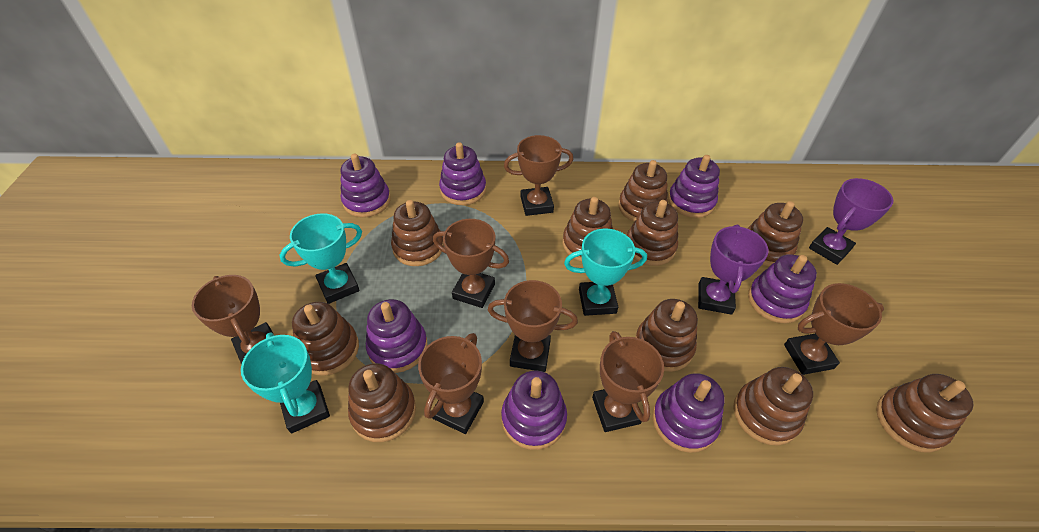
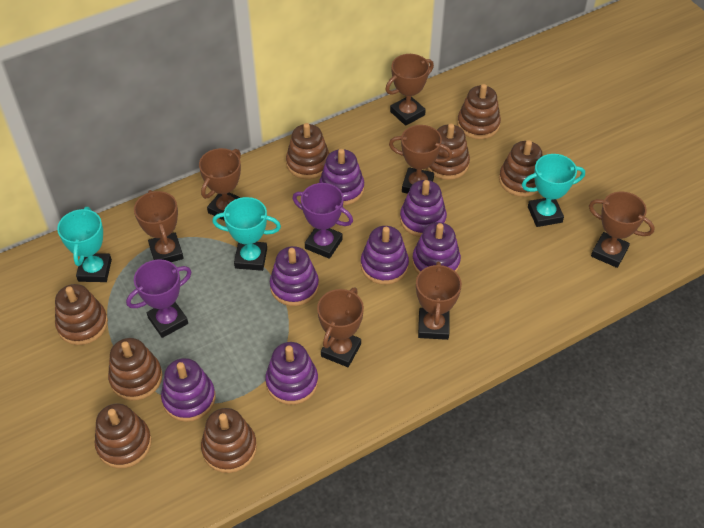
brown stacking toy: [292,302,359,376] [348,363,416,442] [391,200,444,266] [563,197,613,262] [618,160,668,222] [627,200,678,266] [635,299,698,372] [733,367,813,446] [747,201,803,266] [876,374,973,453] = 10 -> [55,284,108,345] [95,404,152,468] [108,338,162,401] [201,408,257,473] [286,123,330,179] [427,124,470,180] [457,84,501,139] [499,140,542,197] = 8

